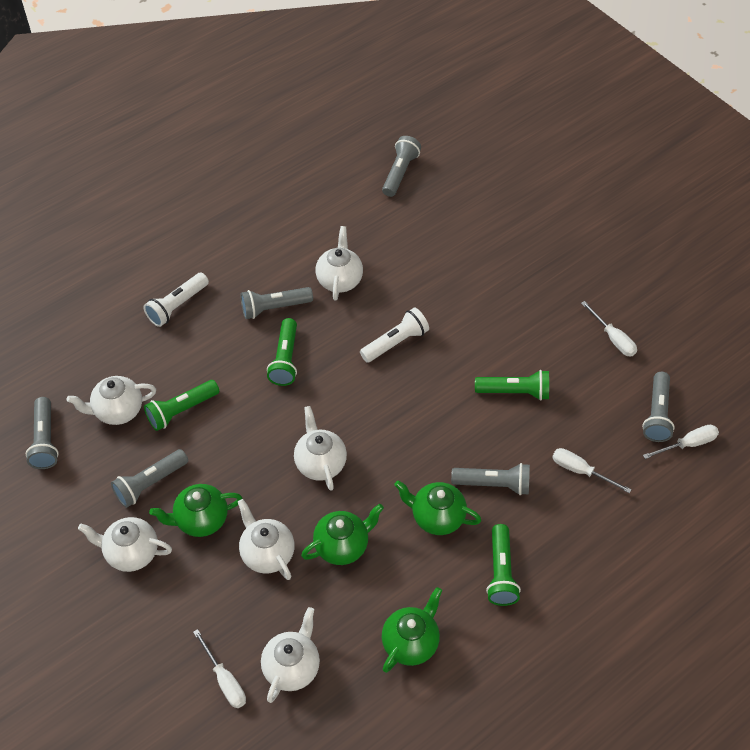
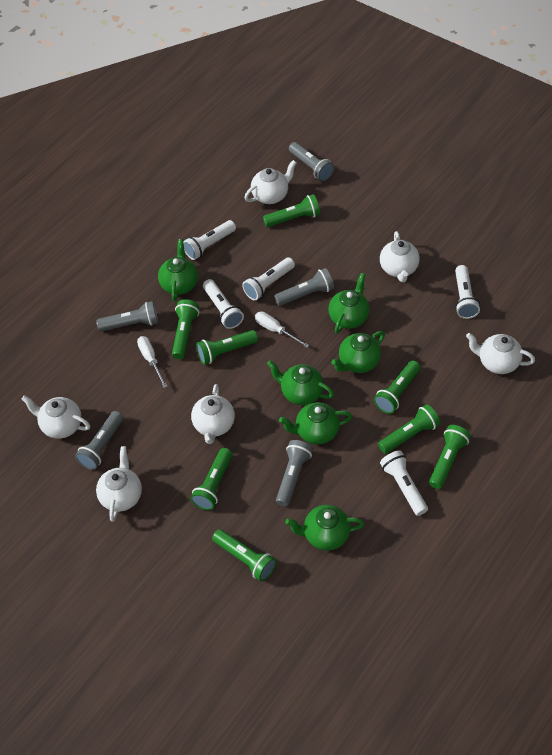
green flashlight: [144,380,219,431] [267,318,297,386] [475,370,549,400] [486,524,521,606] = 4 -> [172,299,199,359] [190,448,232,510] [196,330,258,365] [212,529,276,581] [263,194,320,227] [374,360,420,414] [378,404,440,454] [429,425,471,489] = 8
green teapot: [149,484,242,537] [301,504,384,565] [382,587,442,673] [394,481,481,535] = 4 -> [158,239,198,301] [267,361,334,405] [279,402,352,444] [286,505,364,551] [328,273,370,334] [331,331,385,373] = 6
grey flashlight: [26,397,59,469] [111,449,188,508] [241,287,313,319] [382,136,421,197] [451,463,530,495] [642,372,675,442] = 6 -> [75,411,124,470] [96,301,158,331] [274,268,334,306] [276,440,313,506] [289,142,334,181] = 5
white flashlight: [143,273,209,327] [360,307,429,363] = 2 -> [183,220,236,260] [203,279,244,329] [242,257,295,301] [380,450,428,516] [455,265,480,319] = 5
white screwdriver: [193,629,246,708] [552,448,632,493] [581,301,637,357] [643,425,719,459] = 4 -> [137,336,168,388] [255,312,310,348] = 2

